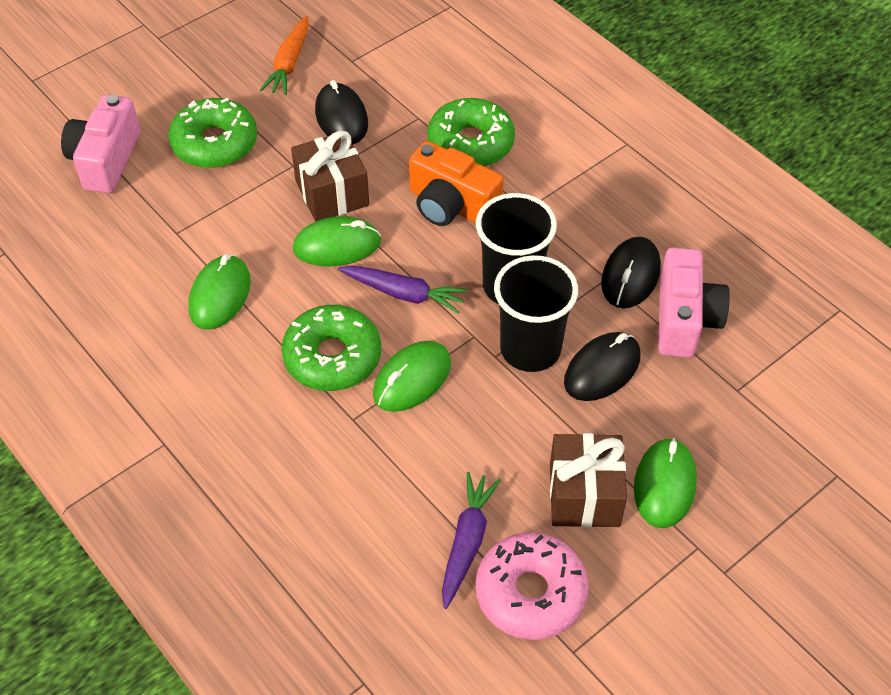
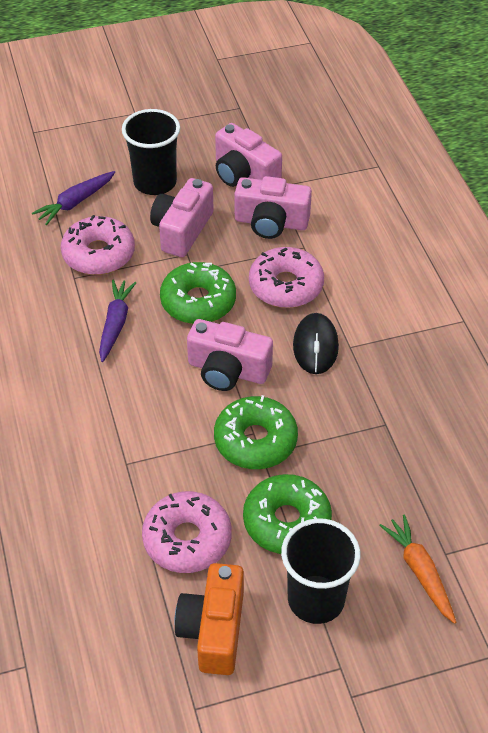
black mouse: [315,80,368,144] [564,332,640,401] [601,237,661,308] = 3 -> [293,313,339,374] = 1
brown gift: [291,131,369,222] [550,433,627,528] = 2 -> none = 0
green mouse: [188,254,251,330] [293,216,381,266] [373,341,451,412] [634,438,697,528] = 4 -> none = 0
pink camera: [61,95,140,193] [658,247,730,358] = 2 -> [150,178,214,257] [187,319,273,391] [215,123,282,187] [234,176,312,239] = 4
pink donut: [476,532,589,640] = 1 -> [61,215,135,275] [142,491,232,573] [249,247,324,308] = 3

